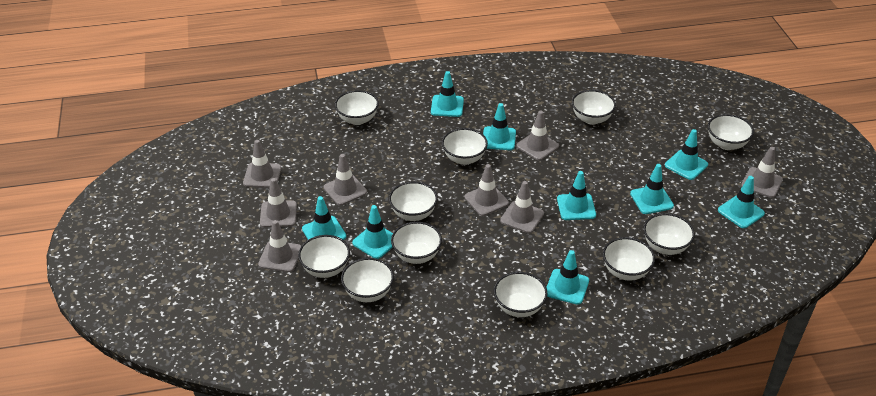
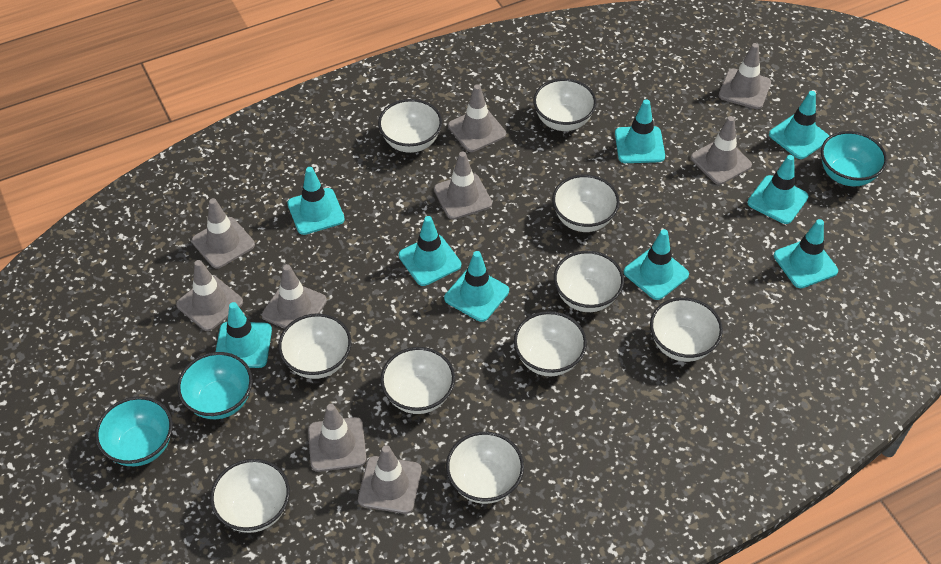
grey traffic cone: [243,140,282,188] [258,220,301,272] [260,178,297,228] [323,154,367,205] [464,164,509,216] [500,181,544,233] [516,111,559,160] [741,147,783,198] = 8 -> [176,260,243,331] [192,198,255,269] [262,264,327,328] [308,404,367,472] [358,445,422,514] [434,151,492,220] [448,84,506,152] [691,116,752,185] [719,43,771,109] = 9
turquoise bowl: none = 0 -> [95,396,173,466] [177,352,253,419] [821,131,887,186] = 3
white bowl: [298,235,350,278] [335,90,379,125] [341,258,394,302] [389,182,438,221] [391,222,442,264] [442,128,488,165] [494,272,547,317] [572,90,616,125] [603,237,655,280] [644,213,695,255] [708,114,754,150] = 11 -> [210,459,290,533] [278,313,351,379] [378,99,442,153] [381,347,455,414] [446,431,524,504] [514,311,587,376] [533,78,597,131] [552,175,620,232] [554,251,624,312] [650,297,723,362] = 10

